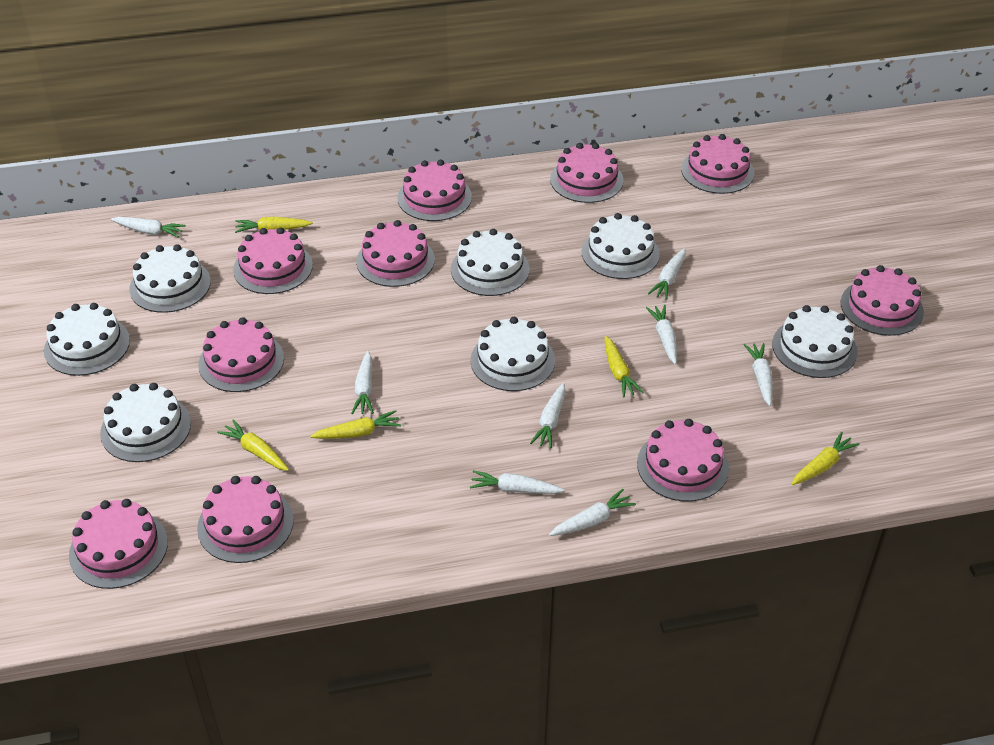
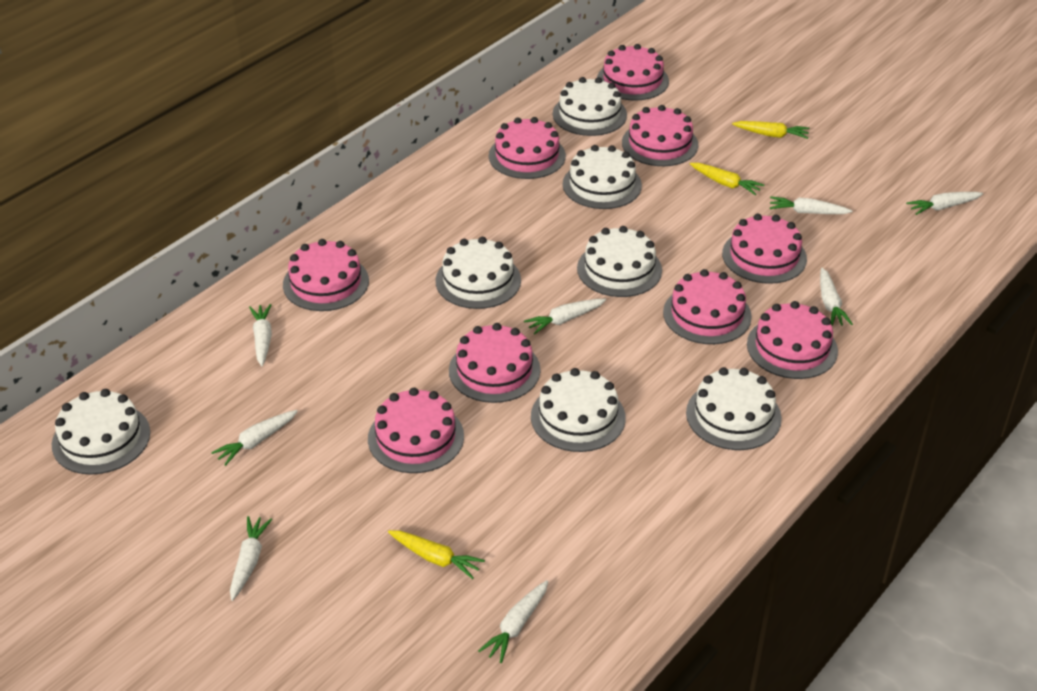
pink cake: [69,499,168,589] [197,476,294,563] [198,317,284,392] [233,227,313,294] [356,220,435,287] [397,160,472,221] [550,143,624,203] [637,419,729,502] [681,134,754,194] [841,265,924,336] = 10 -> [283,239,369,311] [368,388,464,473] [449,323,541,403] [489,117,566,179] [597,44,669,101] [622,105,698,166] [663,269,752,344] [722,213,807,284] [747,301,838,379] = 9
yellow carrot: [217,419,289,471] [235,217,313,233] [310,410,401,439] [605,336,644,398] [791,432,860,485] = 5 -> [388,530,485,579] [690,163,764,195] [732,121,810,139] = 3

